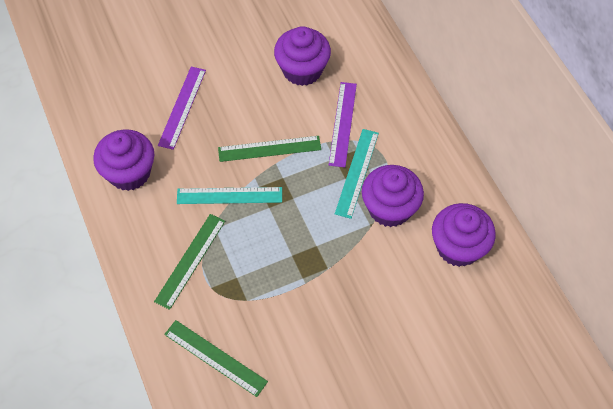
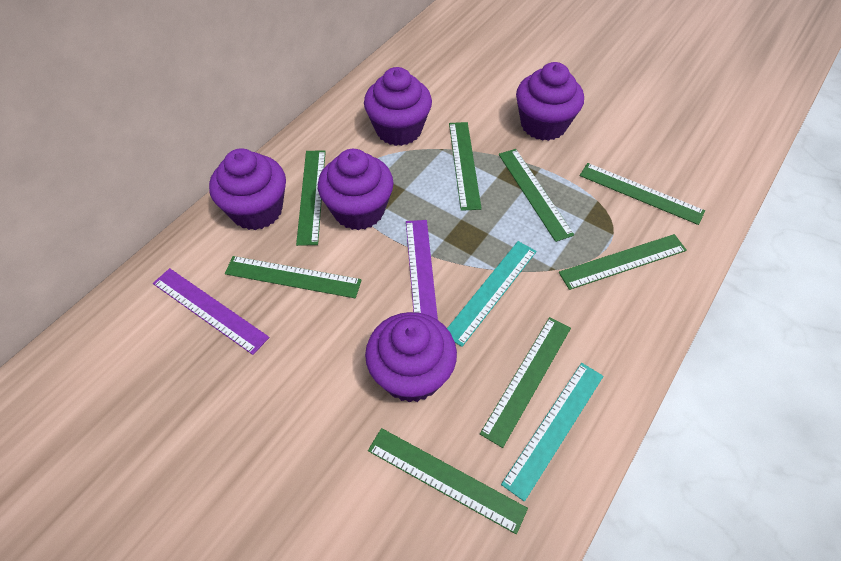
green ruler: [154,214,225,310] [164,320,268,397] [218,136,321,162] = 3 -> [225,256,362,298] [296,150,326,246] [368,428,528,534] [449,122,482,211] [480,317,571,448] [499,149,574,242] [559,234,687,290] [580,163,705,225] = 8
purple cupcake: [93,129,155,191] [274,26,331,86] [362,165,424,227] [432,203,496,267] = 4 -> [209,149,286,230] [318,149,394,230] [364,67,432,146] [365,312,457,403] [516,62,584,141] = 5

